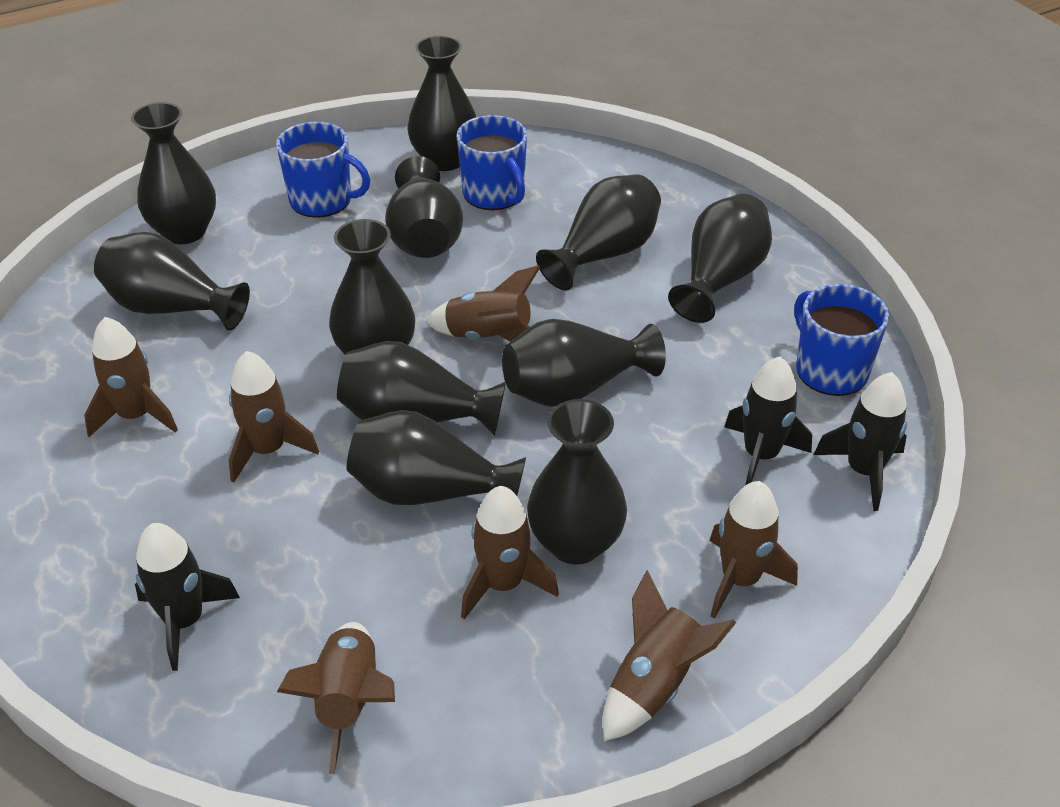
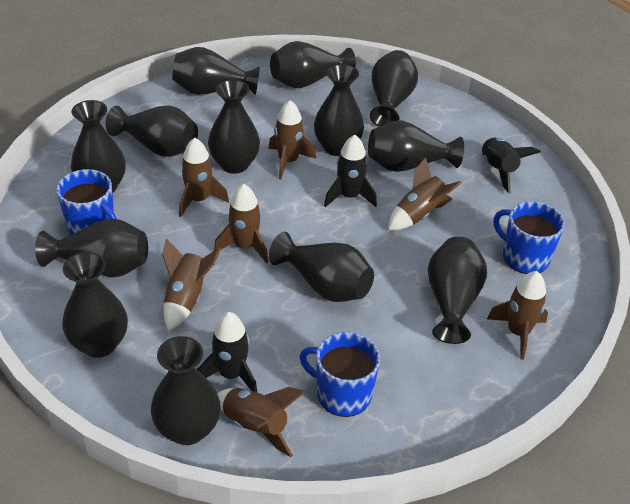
black vase: [94,232,250,331] [131,102,216,244] [329,219,415,355] [337,341,506,436] [347,410,526,505] [385,156,463,258] [408,36,476,171] [502,319,666,407] [527,399,627,565] [536,174,661,291] [668,194,772,323] = 11 -> [35,219,148,278] [62,252,128,358] [71,100,126,193] [106,105,198,157] [151,336,220,445] [172,47,260,95] [208,80,260,174] [269,232,374,302] [270,41,356,88] [314,64,364,156] [368,121,464,172] [370,50,418,126] [428,237,487,344] = 13

